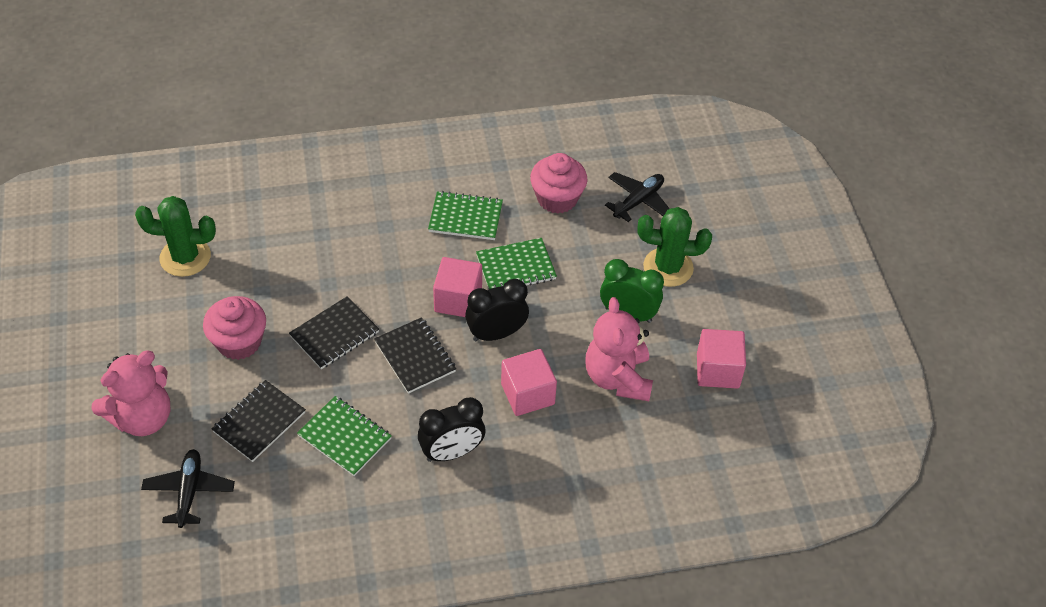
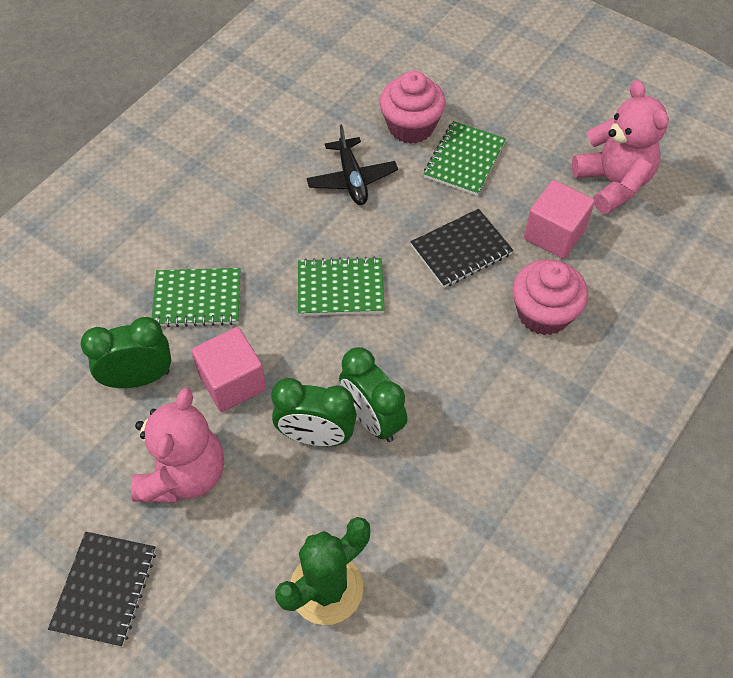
black clock: [418,397,485,462] [465,279,529,341] = 2 -> none = 0
black notebook: [212,380,306,462] [289,296,379,369] [374,317,456,394] = 3 -> [48,532,156,647] [410,209,513,288] = 2
black plane: [141,449,235,528] [605,172,670,222] = 2 -> [306,124,398,205] = 1
green cactus: [135,196,216,277] [638,207,712,287] = 2 -> [275,517,370,625] = 1
green clock: [600,259,664,323] = 1 -> [81,317,171,388] [271,378,357,446] [339,347,407,442] = 3
pink cube: [433,257,482,317] [501,349,557,416] [697,329,746,389] = 3 -> [191,327,266,412] [524,180,595,259] = 2

